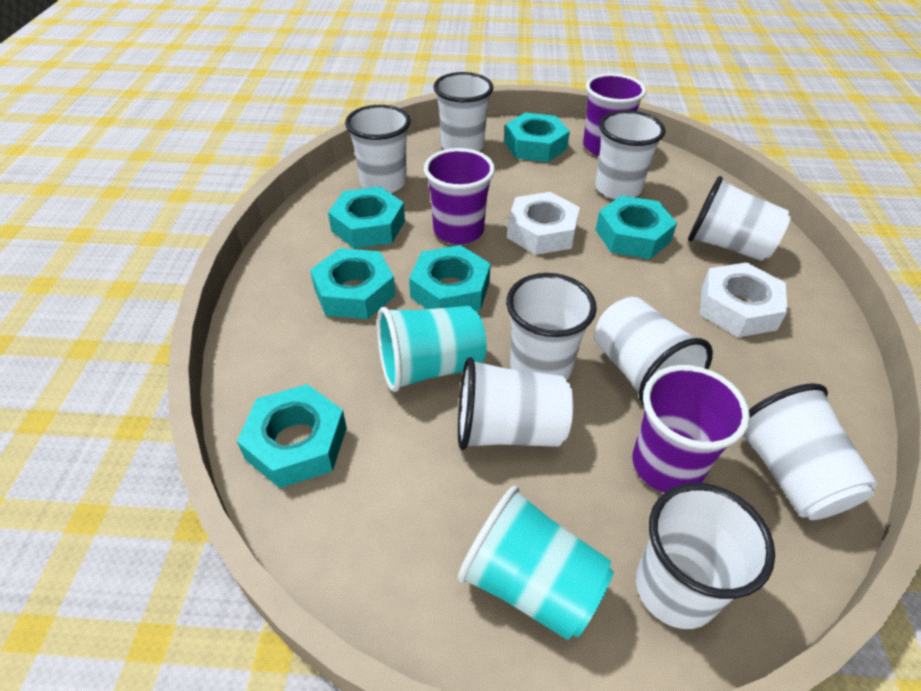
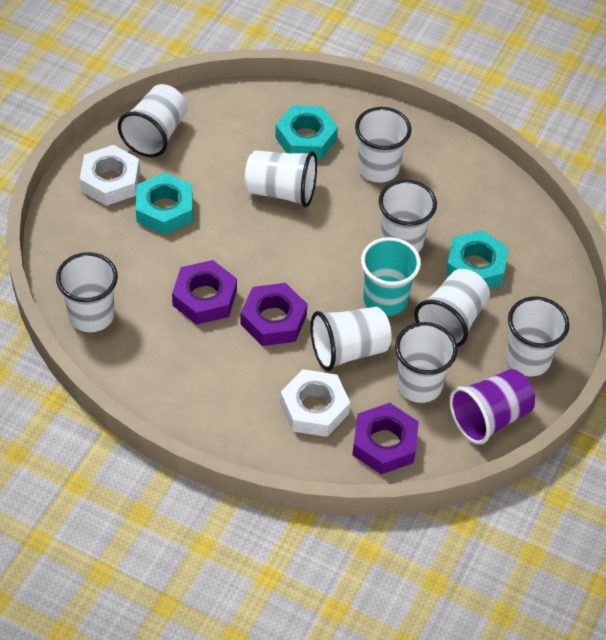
purple cup: [424,148,495,244] [583,73,646,156] [632,365,750,493] = 3 -> [449,369,535,444] = 1
purple nut: none = 0 -> [172,260,237,325] [241,283,308,346] [352,403,419,474] = 3
turquoise cup: [377,306,487,392] [458,486,614,640] = 2 -> [361,237,421,316] = 1
turquoise nut: [237,384,347,488] [310,248,396,319] [328,187,405,249] [409,245,491,311] [504,113,570,162] [595,196,677,259] = 6 -> [136,172,193,235] [275,105,338,159] [445,230,509,288] = 3

